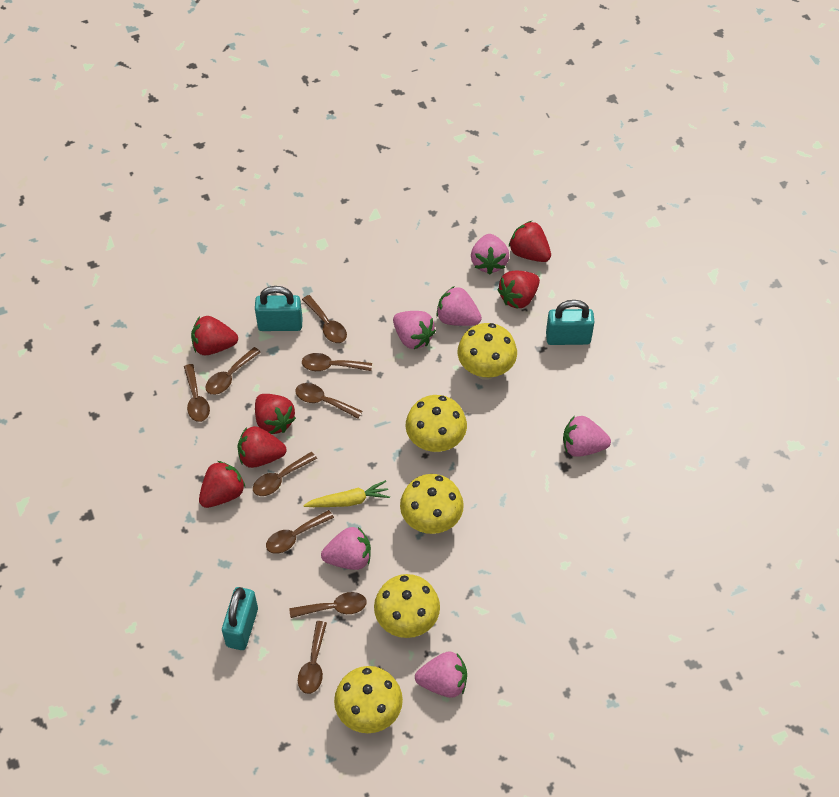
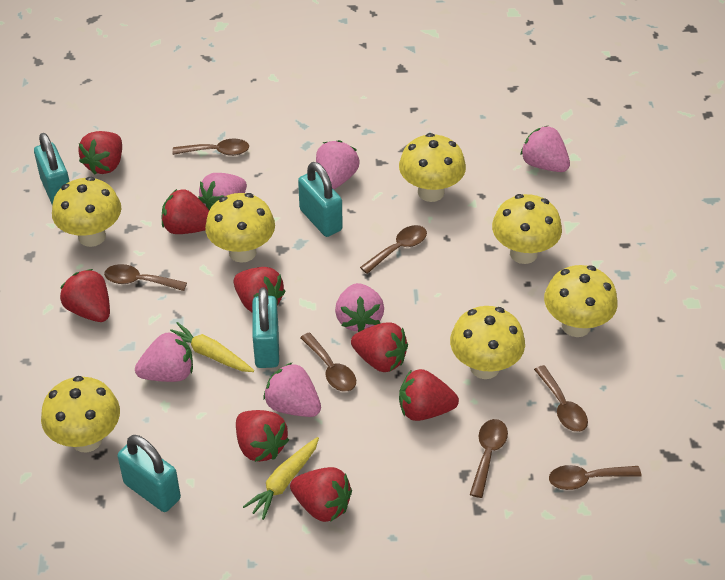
brown spoon: [184,364,210,422] [205,347,261,395] [253,452,317,496] [266,510,334,554] [289,592,367,618] [295,383,362,418] [298,621,327,694] [302,295,347,343] [302,353,372,371] = 9 -> [104,264,187,291] [172,139,249,156] [300,332,356,392] [360,225,427,274] [470,419,508,498] [534,365,588,432] [549,465,641,490] = 7
red strawberry: [191,316,238,356] [199,461,245,508] [237,426,286,468] [255,394,296,434] [497,271,540,309] [509,221,551,262] = 6 -> [60,269,110,322] [78,131,122,175] [162,189,209,234] [233,267,286,312] [236,410,289,462] [290,467,352,522] [351,322,408,372] [399,369,459,421] = 8
turquoise padlock: [222,587,258,650] [255,286,302,331] [546,300,594,345] = 3 -> [34,133,70,205] [118,435,181,512] [252,288,279,368] [298,162,343,237] = 4
yellow carrot: [303,480,390,507] = 1 -> [170,322,254,372] [243,437,319,520] = 2
yellow mushroom: [334,666,403,733] [374,574,440,638] [400,474,464,534] [406,395,467,452] [458,323,517,380] = 5 -> [41,376,120,452] [52,177,121,247] [205,193,275,263] [399,133,466,202] [450,306,525,379] [492,194,562,264] [544,265,618,337] = 7

